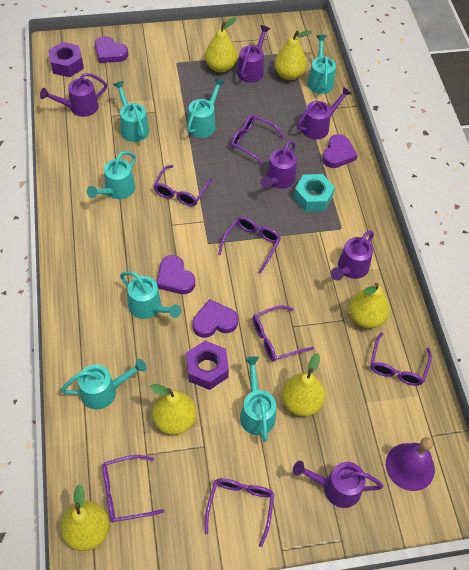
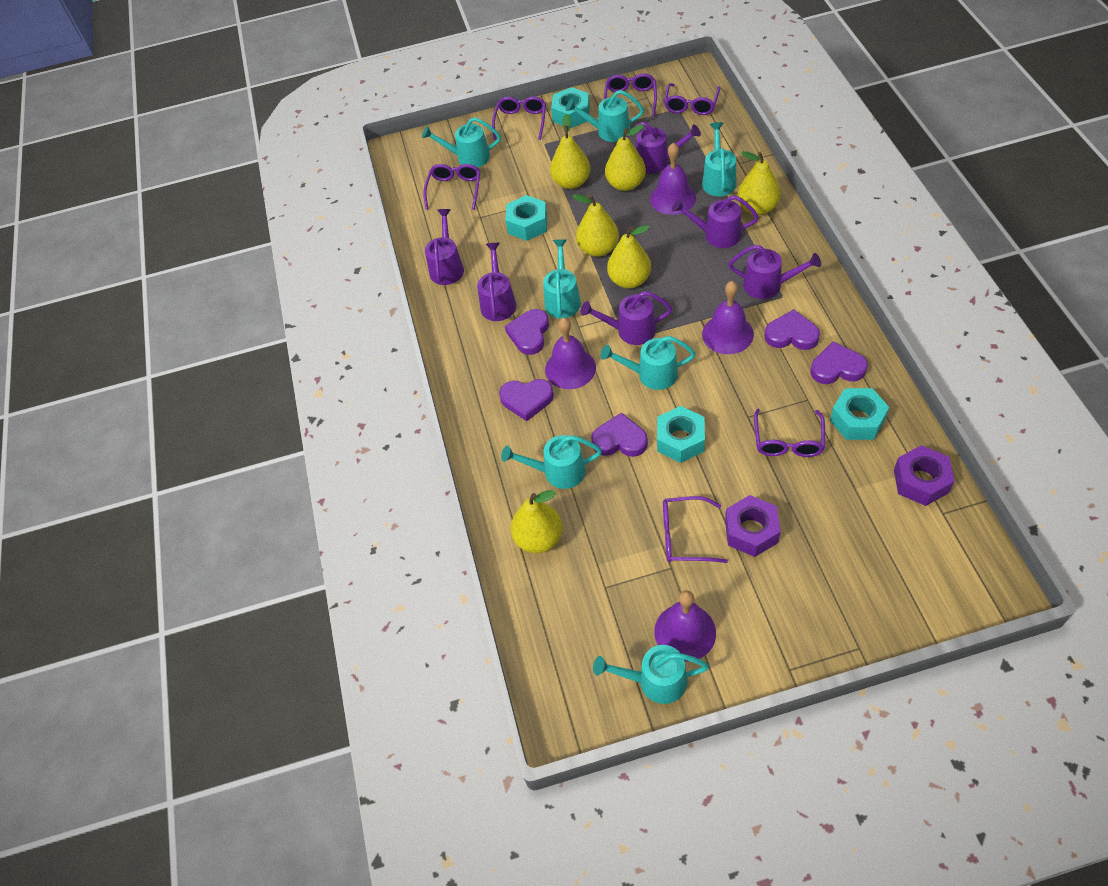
purple bell: [386,437,435,491] = 1 -> [545,318,596,389] [650,143,696,215] [654,590,716,662] [702,281,754,354] = 4
purple glasses: [102,455,164,522] [153,165,212,206] [205,478,274,547] [218,217,281,274] [231,115,285,166] [252,305,314,362] [370,332,432,386] = 7 -> [423,164,480,210] [492,96,546,140] [604,73,657,116] [663,496,728,563] [664,83,720,115] [754,409,825,457] = 6
purple heart: [95,36,128,63] [157,255,195,294] [192,299,238,338] [322,134,358,168] = 4 -> [499,379,554,421] [505,309,549,355] [591,412,648,457] [764,309,820,350] [811,342,868,384] = 5
turquoise nut: [294,174,335,212] = 1 -> [506,195,547,241] [551,87,590,128] [657,406,705,463] [830,388,889,440] = 4

